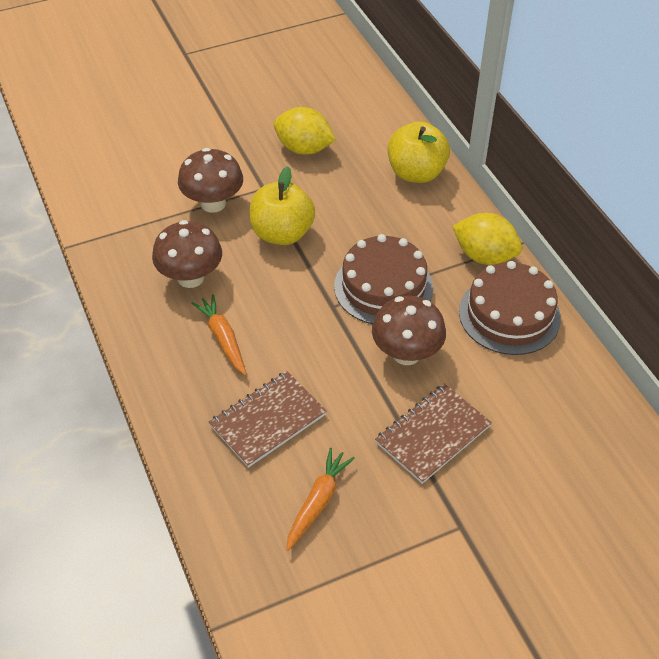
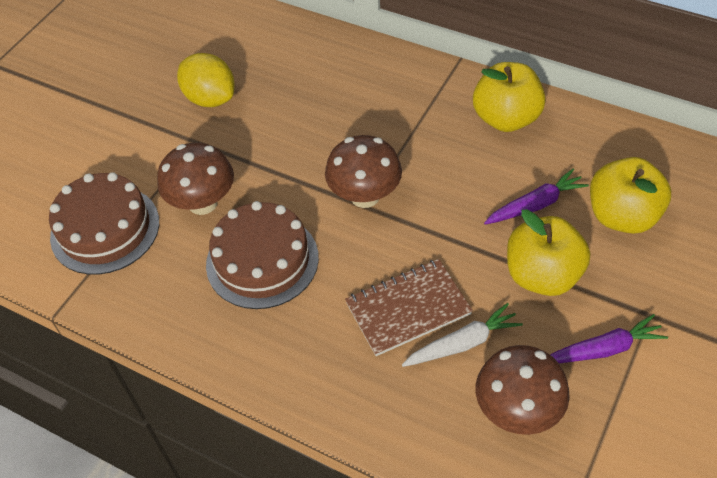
brown notebook: [209,371,327,468] [375,384,492,484] = 2 -> [345,259,473,356] = 1
orange carrot: [191,294,246,375] [286,447,355,551] = 2 -> none = 0
purple carrot: none = 0 -> [484,169,589,225] [551,314,668,364] = 2
white carrot: none = 0 -> [402,303,523,367] = 1
yellow apple: [250,166,315,245] [388,121,450,183] = 2 -> [473,62,546,132] [507,209,590,296] [590,157,671,234] = 3
yellow lemon: [274,107,336,155] [452,213,522,265] = 2 -> [177,53,235,107] = 1

